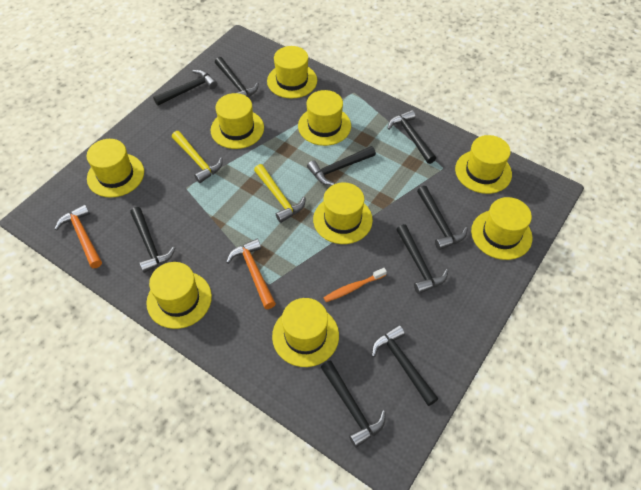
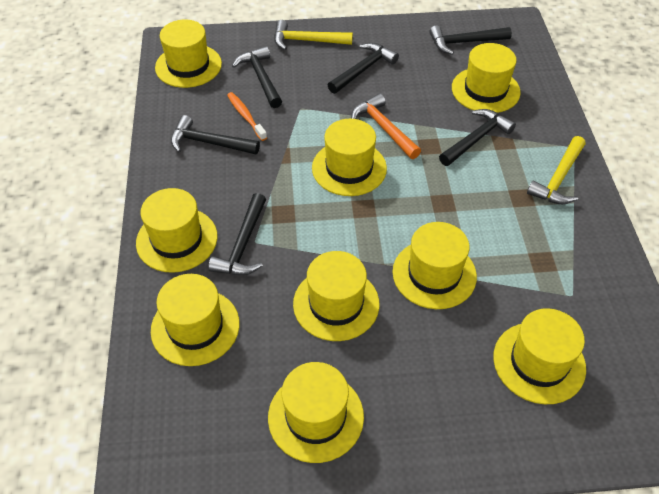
black hammer: [130,207,175,273] [153,70,218,106] [215,57,259,97] [307,146,376,185] [320,360,386,448] [372,325,439,406] [388,110,436,164] [396,224,448,294] [417,186,468,250] = 9 -> [171,115,260,154] [208,193,266,275] [232,46,282,108] [328,43,399,94] [429,25,512,55] [439,109,516,166] = 6
orange hammer: [55,204,102,268] [226,239,276,309] = 2 -> [351,94,421,159] = 1

